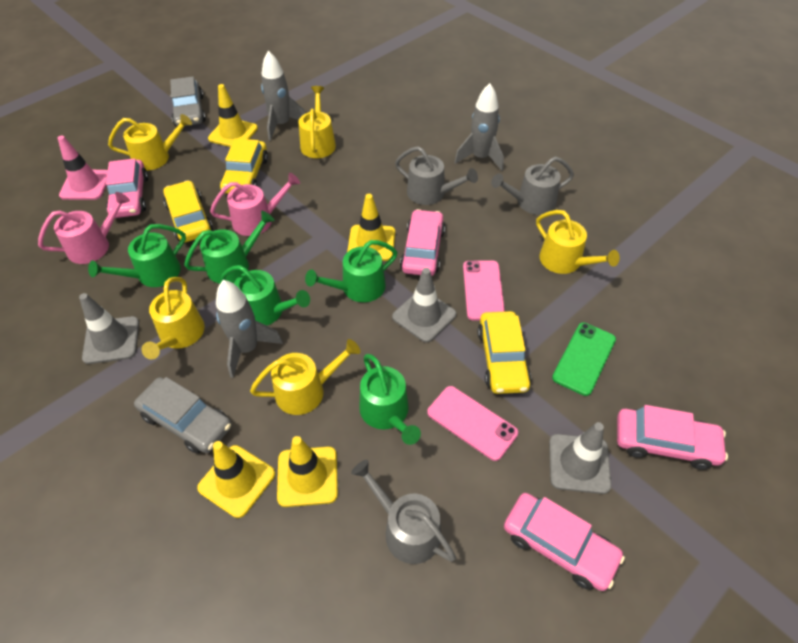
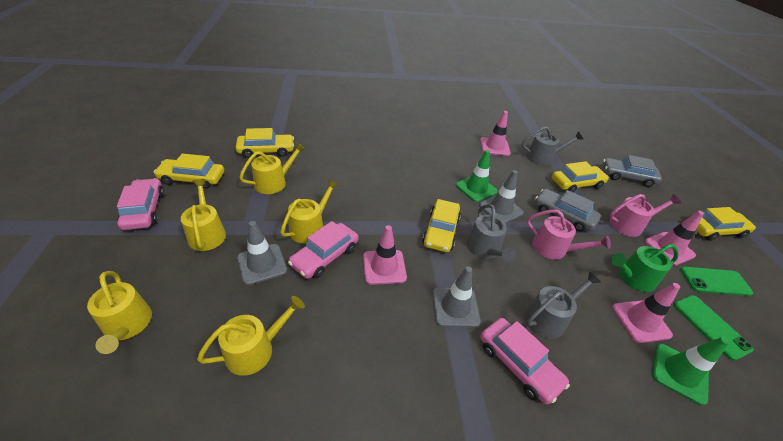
green phone: [552,323,616,396] = 1 -> [673,295,754,361] [680,266,753,296] = 2
green traffic cone: none = 0 -> [456,150,498,202] [652,337,729,405] = 2
green watering can: [88,224,186,287] [184,211,274,284] [221,265,310,326] [305,240,398,302] [359,354,421,445] = 5 -> [611,244,678,292] = 1
grey rocket: [216,280,283,378] [261,51,305,141] [454,83,504,171] = 3 -> none = 0
pink car: [106,158,148,218] [400,209,445,276] [504,493,625,591] [617,405,728,470] = 4 -> [117,178,164,230] [288,221,359,279] [480,318,570,404] = 3
pink phone: [427,386,518,461] [463,261,505,321] = 2 -> none = 0
pink traffic cone: [58,136,108,200] = 1 -> [363,225,407,285] [480,111,511,156] [612,283,680,343] [644,211,704,266] = 4
yellow car: [163,180,213,243] [220,138,268,194] [478,311,531,394] = 3 -> [154,153,224,189] [235,128,294,158] [422,199,461,252] [552,161,609,192] [696,207,756,241] = 5
yellow traffic cone: [197,441,275,518] [208,84,258,147] [277,436,338,507] [347,194,395,261] = 4 -> none = 0

